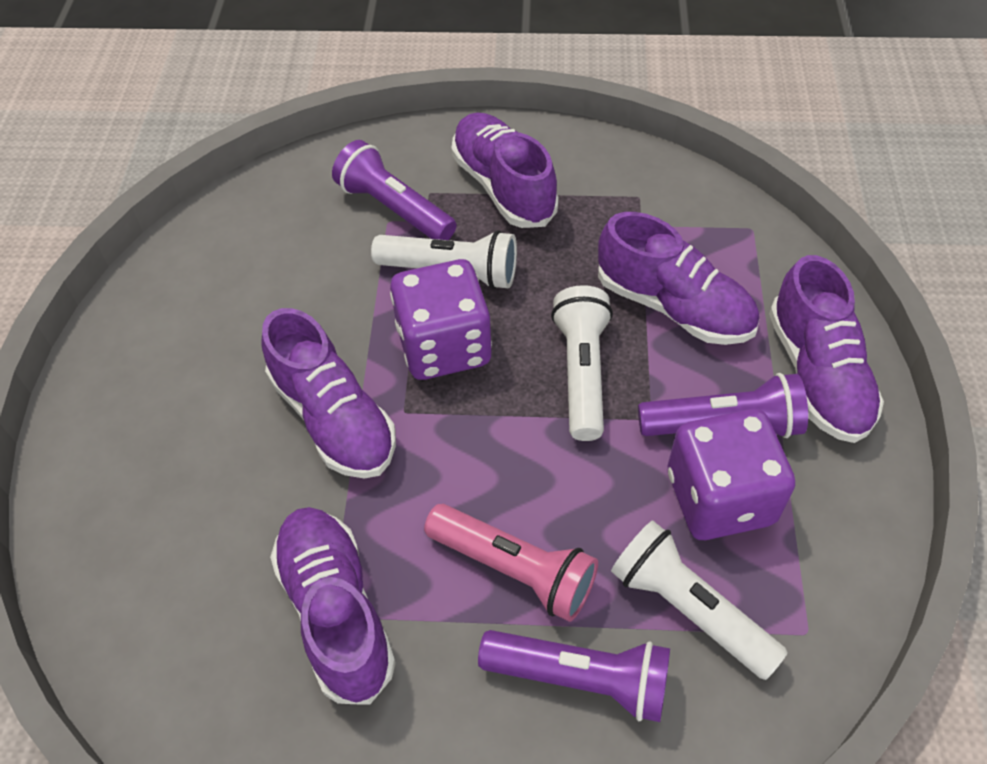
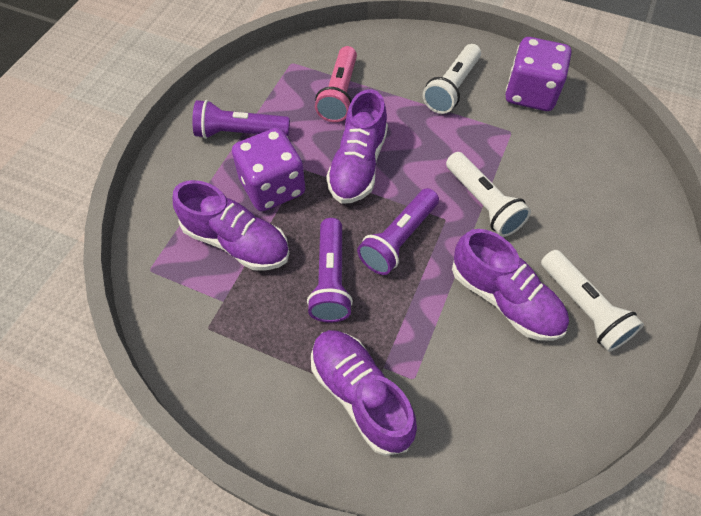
purple shoe: [261,308,396,479] [270,507,396,705] [451,112,559,228] [598,212,759,345] [769,255,884,443] = 5 -> [173,180,289,271] [311,330,417,456] [326,89,388,204] [452,229,569,341] = 4

